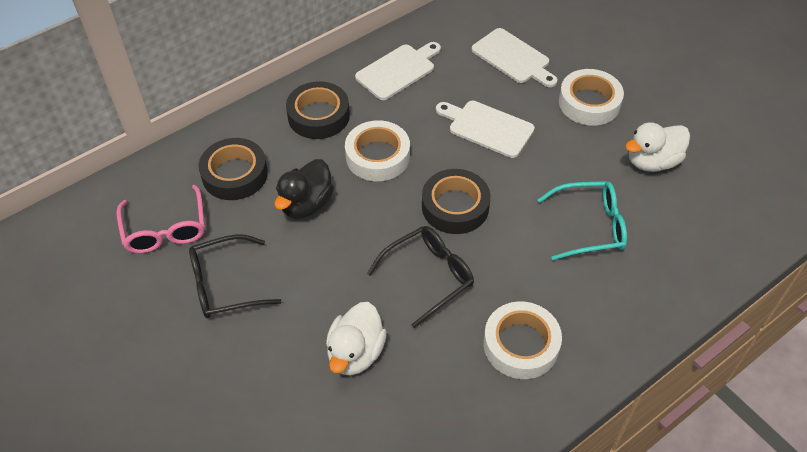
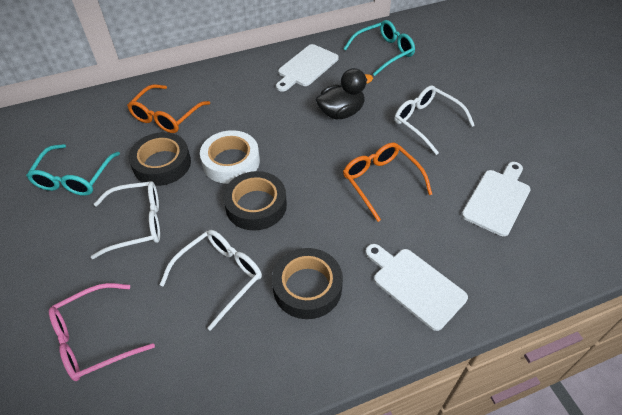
black glasses: [189,234,282,318] [367,226,474,328] = 2 -> none = 0
orange glasses: none = 0 -> [127,84,210,133] [343,143,432,222] = 2
turquoise glasses: [537,181,627,260] = 1 -> [26,144,120,196] [344,20,415,76] = 2
white duck: [326,302,387,376] [625,123,690,172] = 2 -> none = 0
white glasses: none = 0 -> [91,181,160,259] [160,230,262,331] [394,85,475,155] = 3
white tape: [345,120,410,181] [483,301,562,379] [559,69,624,126] = 3 -> [200,130,260,184] = 1

